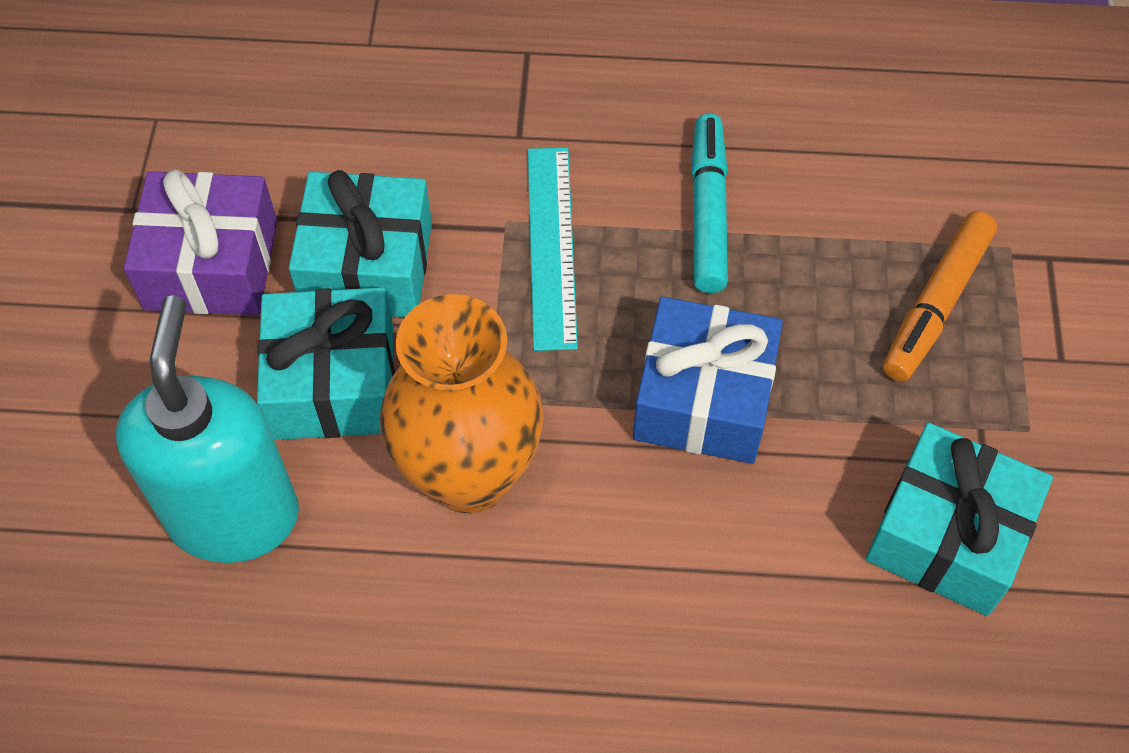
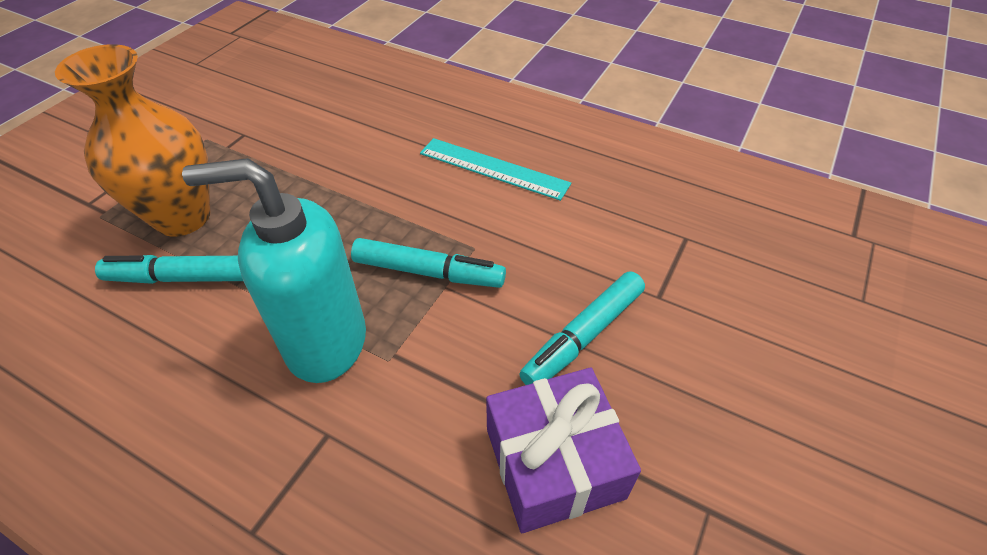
blue gift: [633,297,783,464] = 1 -> none = 0
orange marker: [883,211,997,382] = 1 -> none = 0
turquoise gift: [257,287,395,440] [289,170,432,317] [865,422,1053,616] = 3 -> none = 0
turquoise marker: [691,114,728,293] = 1 -> [95,255,243,284] [351,238,506,288] [519,271,645,385] = 3

